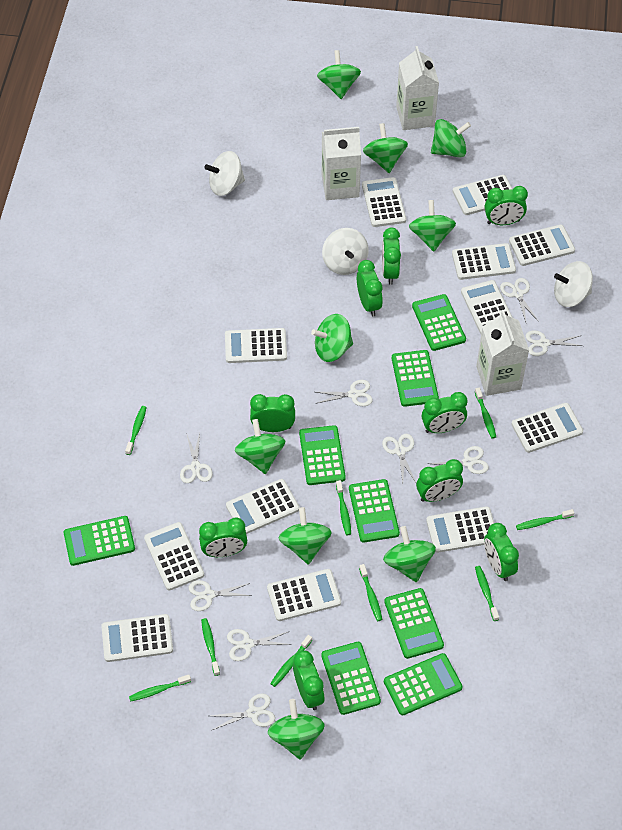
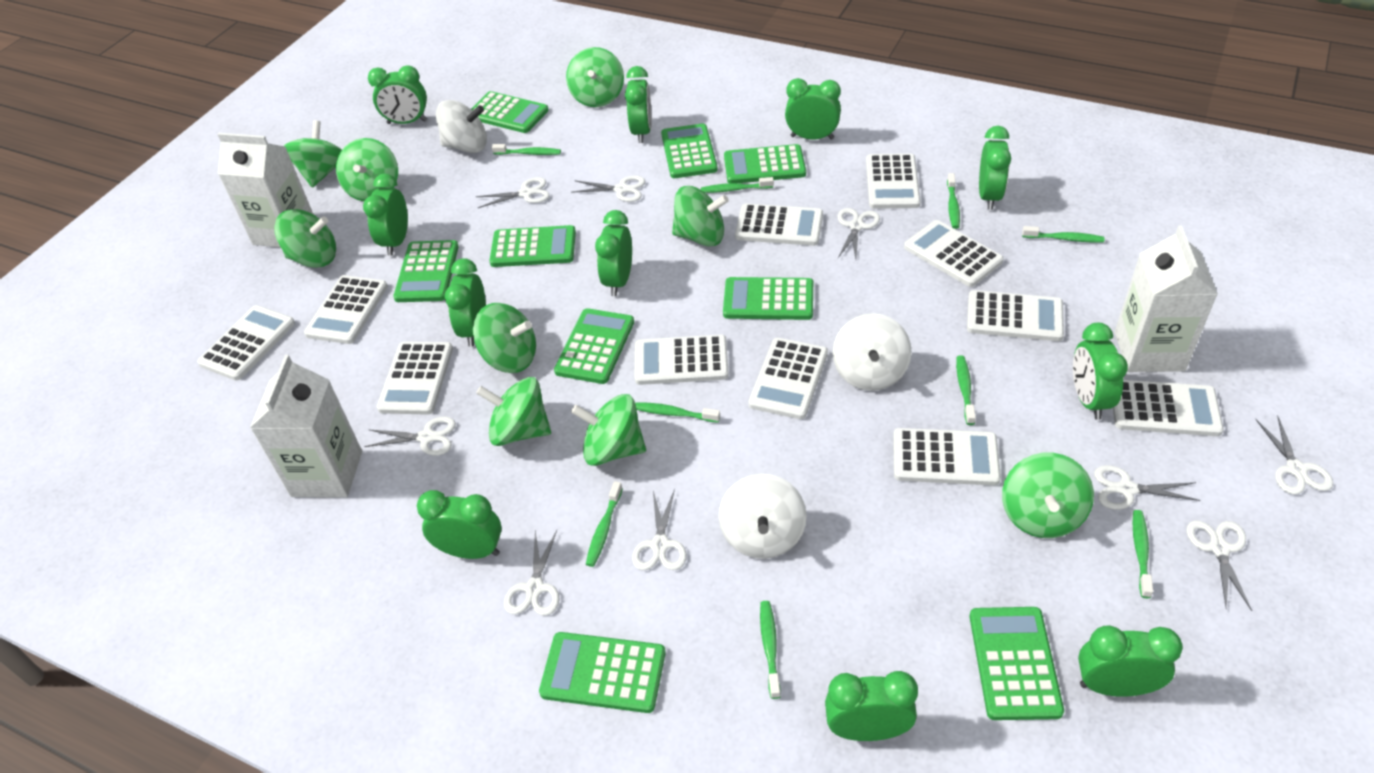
green calculator: [64,516,135,566] [299,425,346,485] [321,642,381,715] [349,479,400,542] [384,588,444,659] [384,653,463,715] [392,350,439,407] [412,294,466,351] = 8 -> [393,240,459,302] [471,91,549,133] [489,225,576,267] [539,632,666,713] [554,308,634,384] [661,123,718,178] [723,277,813,320] [724,144,806,183] [970,607,1064,720] = 9
green clock: [199,518,247,557] [250,394,295,432] [293,650,325,710] [357,260,383,316] [382,227,401,285] [416,459,463,502] [422,392,467,433] [484,523,519,581] [485,186,528,225] = 9 -> [363,173,408,256] [368,65,427,124] [417,490,502,559] [444,258,486,347] [595,210,632,296] [625,66,652,143] [785,78,841,140] [825,671,918,741] [979,126,1011,210] [1073,323,1128,420] [1078,625,1183,697] = 11
white calculator: [101,614,173,662] [144,522,204,591] [225,328,287,363] [226,479,300,534] [267,569,341,621] [362,177,406,227] [426,506,494,553] [452,243,516,280] [453,175,513,215] [461,280,513,334] [509,224,575,266] [511,403,583,453] = 12 -> [197,305,295,381] [304,275,388,344] [377,341,453,415] [635,334,729,385] [735,204,823,246] [748,338,828,419] [866,153,921,209] [893,428,1001,486] [904,220,1004,287] [967,290,1064,341] [1113,380,1224,436] = 11

